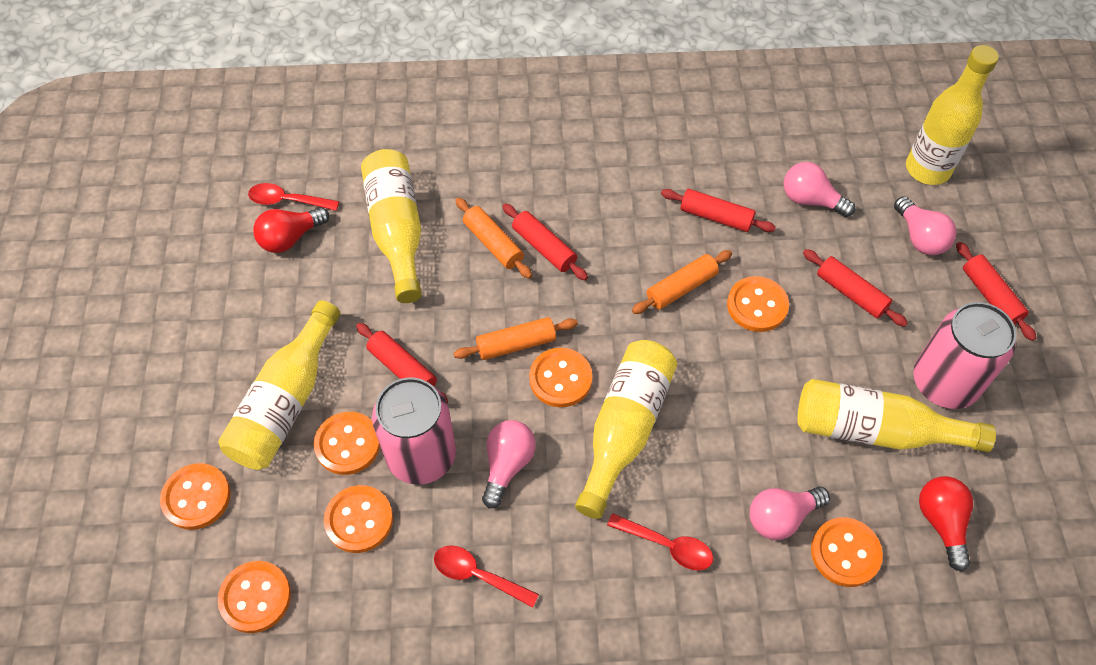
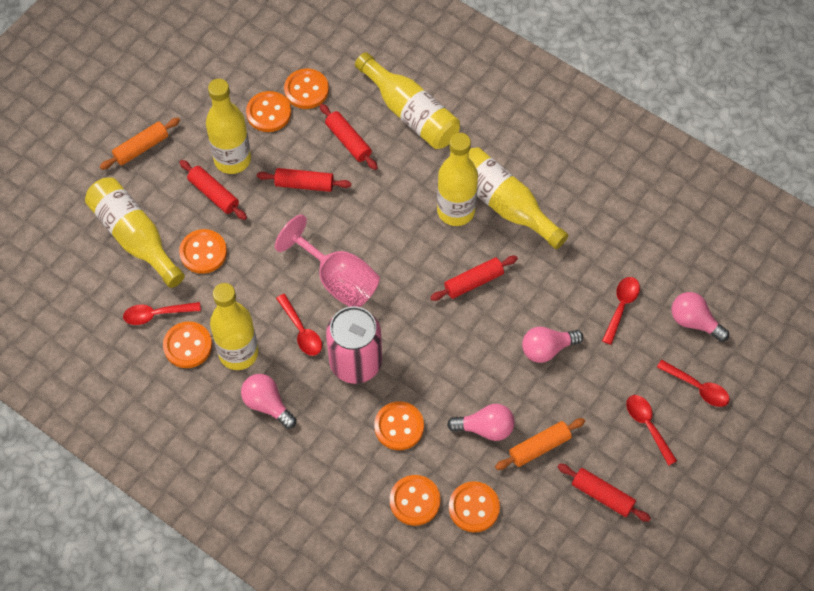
orange rolling pin: [454,317,578,360] [455,198,532,279] [632,250,732,314] = 3 -> [100,118,180,170] [495,418,585,470] = 2
pink can: [372,377,456,485] [913,302,1016,409] = 2 -> [326,306,382,384] = 1
pink goblet: none = 0 -> [275,215,380,307] = 1
red light bulb: [253,207,329,253] [919,476,973,572] = 2 -> none = 0
red spoon: [248,183,339,211] [434,545,539,608] [607,513,713,571] = 3 -> [123,302,201,325] [276,294,322,356] [602,277,640,345] [626,395,677,466] [657,360,730,407] = 5
yellow bottle: [218,300,341,470] [361,149,422,303] [575,340,677,519] [797,379,996,452] [906,45,999,185] = 5 -> [85,177,185,288] [206,79,251,174] [210,283,258,370] [355,52,460,149] [437,133,478,226] [469,147,568,249] = 6

